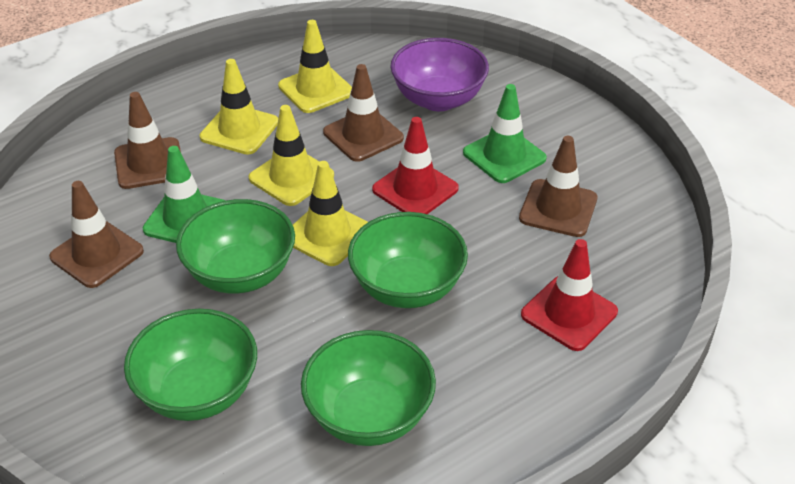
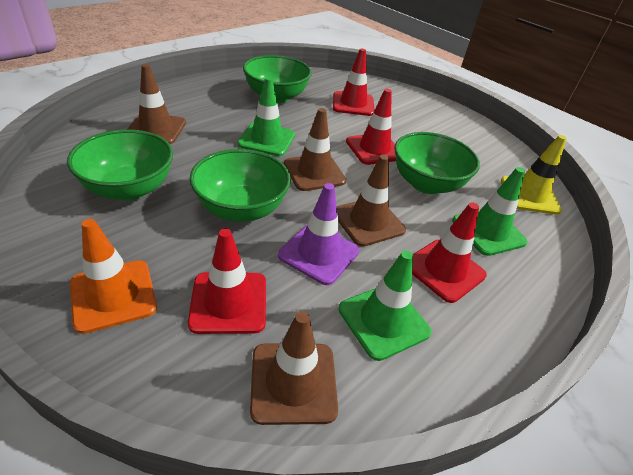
green traffic cone: [143,146,226,243] [463,84,547,183] = 2 -> [237,77,295,156] [339,251,431,361] [452,167,528,256] = 3
orange traffic cone: none = 0 -> [70,219,157,334] = 1
purple bowl: [390,38,489,111] = 1 -> none = 0
purple traffic cone: none = 0 -> [278,183,359,285] = 1
red traffic cone: [372,117,459,214] [521,239,618,351] = 2 -> [188,229,266,334] [333,48,374,116] [346,89,396,165] [412,203,487,303] = 4
yellow traffic cone: [200,59,278,155] [249,105,334,206] [278,20,352,113] [293,161,368,266] = 4 -> [501,135,567,215] = 1

